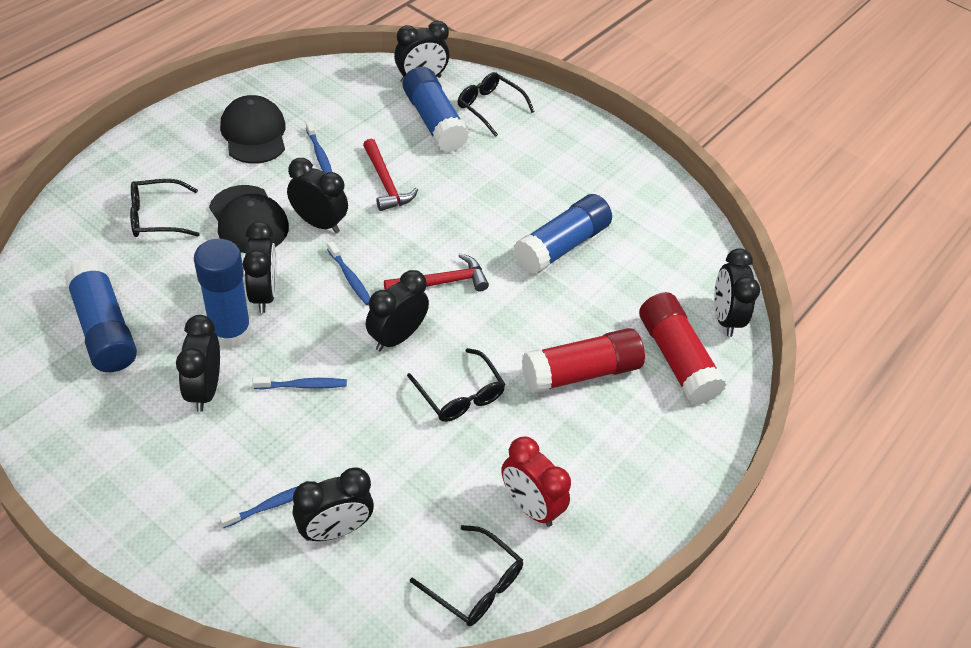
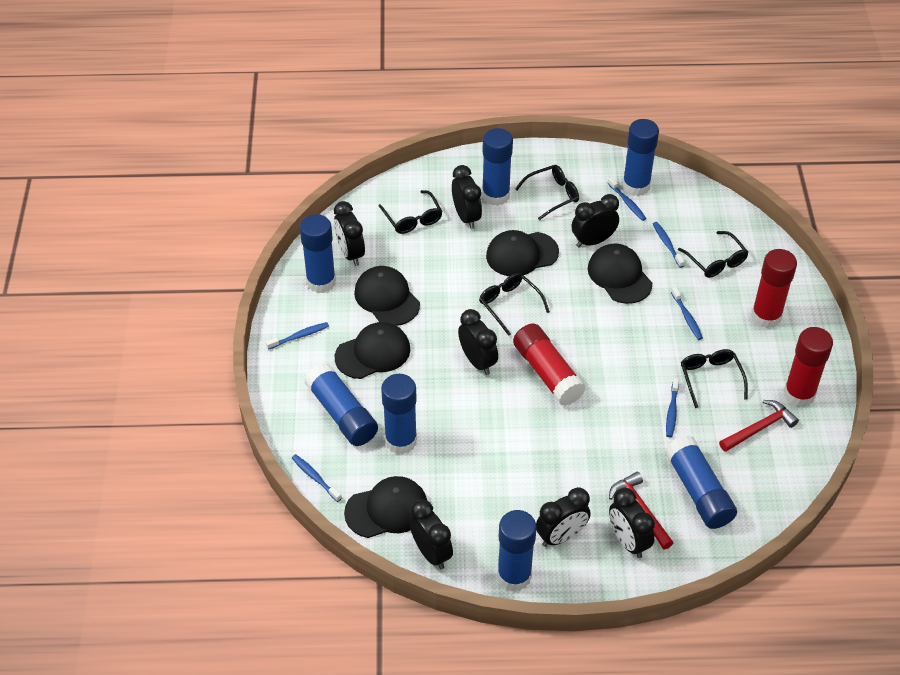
black cap: [209,185,289,253] [220,95,286,164] = 2 -> [335,322,410,379] [344,476,427,538] [354,266,420,326] [486,230,559,276] [588,243,652,304] = 5
black glasses: [130,179,200,237] [407,348,506,422] [410,525,523,626] [458,72,535,137] = 4 -> [378,190,442,234] [479,273,550,336] [515,165,579,220] [678,231,749,278] [681,349,748,408] = 5
blue glue stick: [64,260,137,372] [194,239,251,348] [403,67,469,152] [513,194,612,275] = 4 -> [300,214,336,293] [305,363,378,446] [381,374,417,454] [482,128,513,206] [497,510,537,591] [622,119,659,196] [665,435,737,529] = 7
blue toothbrush: [219,481,315,528] [252,377,347,390] [306,121,332,173] [327,241,370,305] = 4 -> [266,322,329,350] [292,454,342,502] [608,177,646,221] [653,222,685,268] [666,378,679,437] [671,287,703,340] = 6
red clock: [501,437,571,527] = 1 -> none = 0
red glue stick: [522,328,645,393] [639,292,727,405] = 2 -> [513,323,586,406] [751,249,797,328] [784,327,833,407] = 3

